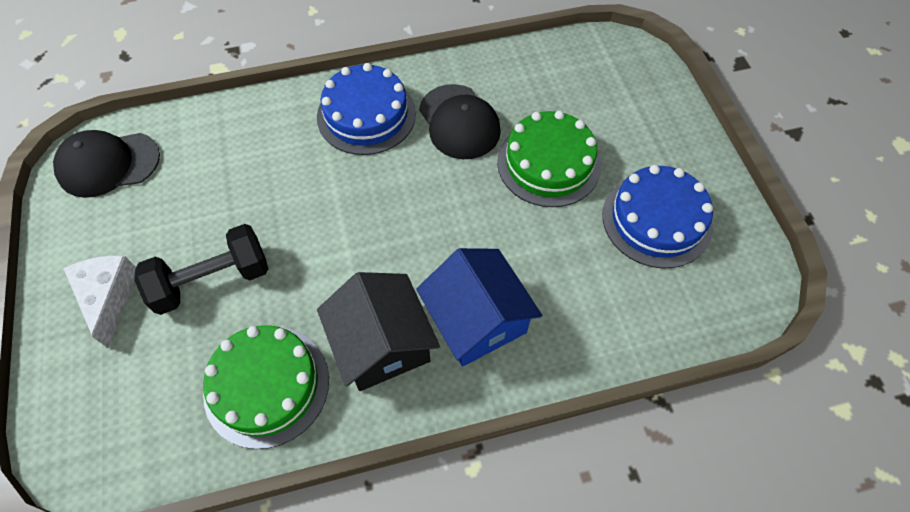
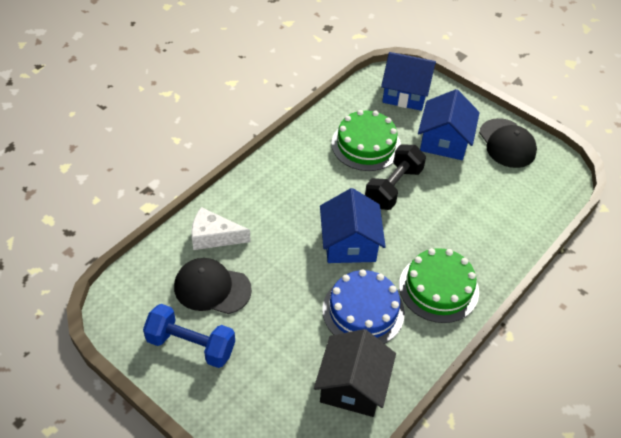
blue cake: [317,63,416,155] [602,165,713,269] = 2 -> [322,269,405,344] = 1
blue dumbbell: none = 0 -> [143,304,235,368] = 1
blue house: [416,248,542,366] = 1 -> [320,188,386,263] [381,52,436,111] [418,89,480,160] = 3

